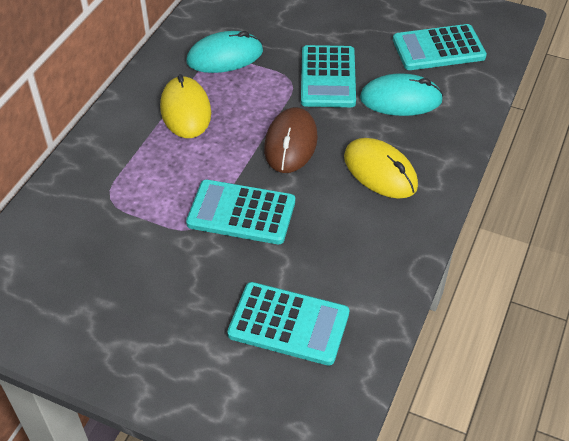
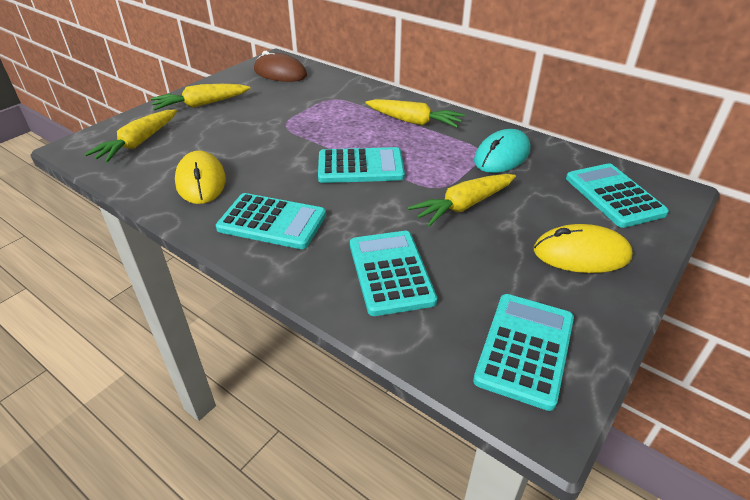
turquoise calculator: [186,180,295,244] [227,282,349,366] [301,45,356,107] [393,24,487,70] = 4 -> [216,193,326,249] [318,147,405,183] [350,231,437,316] [473,294,574,411] [566,163,669,228] = 5
turquoise mouse: [186,31,263,73] [360,73,443,116] = 2 -> [474,129,531,173] = 1
yellow carrot: none = 0 -> [85,109,177,163] [150,84,250,110] [365,99,465,128] [408,174,516,227] = 4

